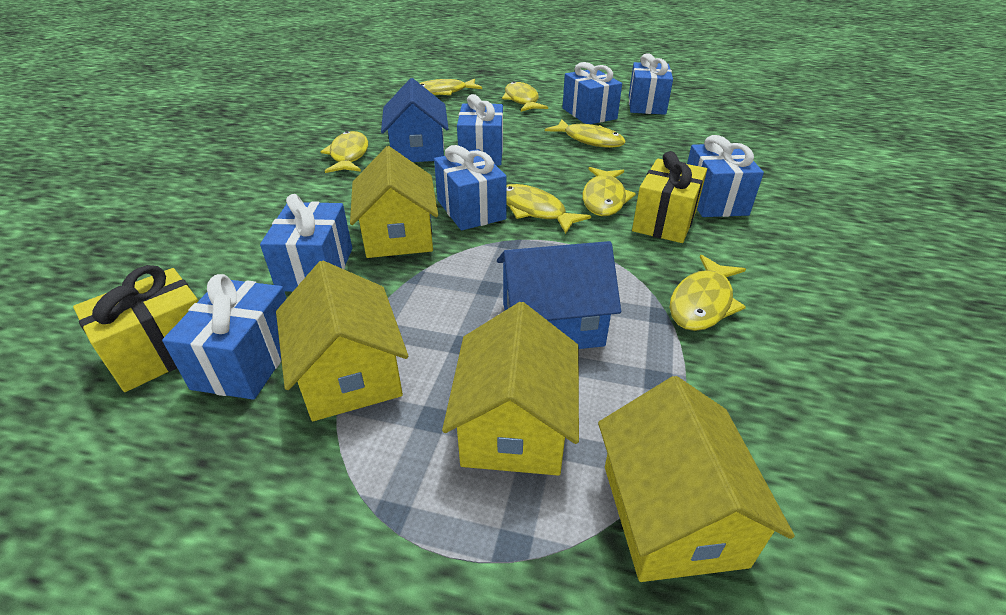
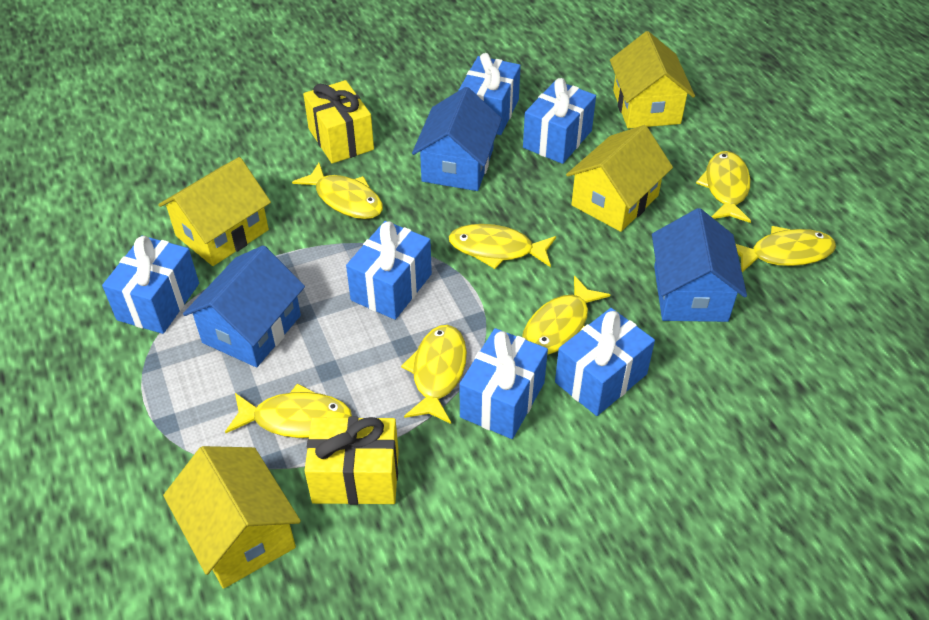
blue gift: [162,274,287,400] [260,194,352,292] [434,145,507,230] [457,94,503,166] [562,62,622,124] [629,54,673,115] [687,135,764,217] = 7 -> [102,236,199,334] [346,221,432,320] [458,53,521,135] [460,328,548,439] [523,78,596,164] [555,308,655,416] = 6
blue house: [381,78,449,162] [497,241,621,349] = 2 -> [183,245,305,367] [412,87,502,191] [652,208,747,322] = 3

